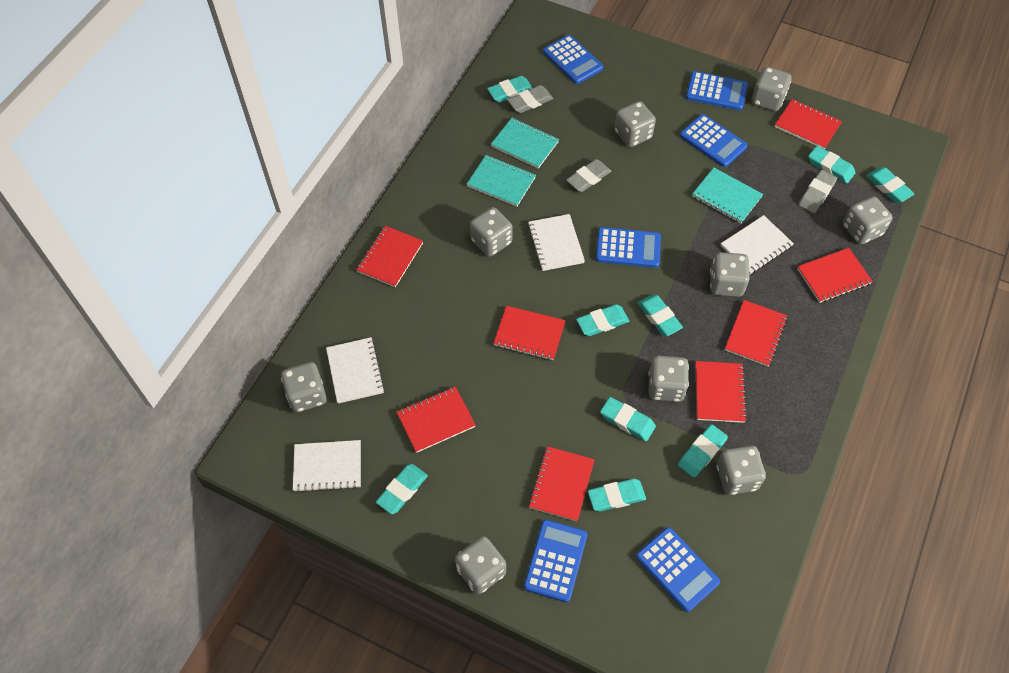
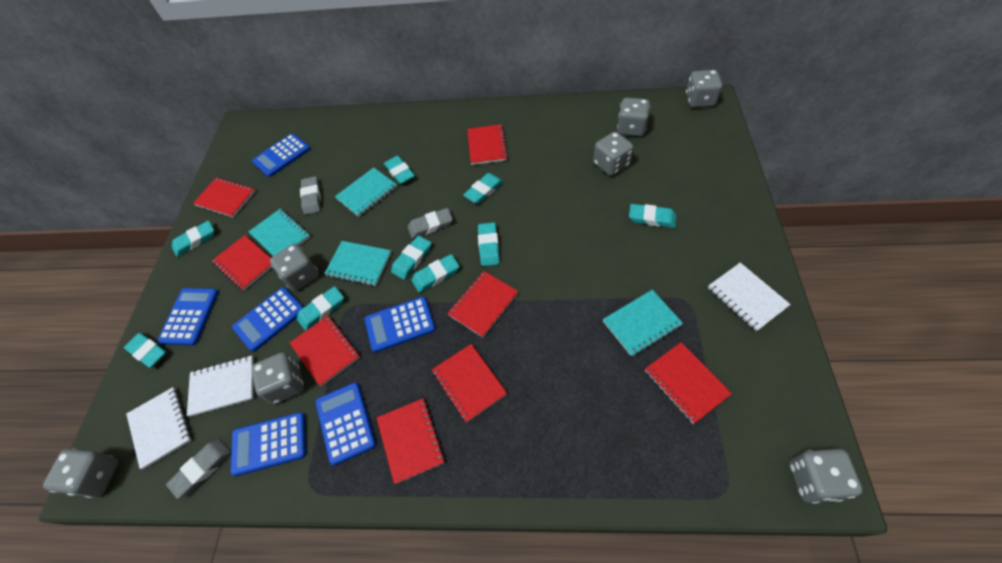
grey dice: [281,362,327,412] [455,536,506,594] [470,207,513,257] [614,101,656,147] [648,356,689,402] [710,252,750,297] [717,446,766,495] [751,67,791,111] [843,196,893,244] = 9 -> [43,449,119,498] [251,352,304,404] [270,244,319,291] [593,132,634,176] [617,98,650,137] [686,70,722,108] [789,449,863,504] = 7
turquoise notebook: [467,155,536,207] [491,118,559,169] [692,168,763,223] = 3 -> [248,209,310,256] [324,241,392,286] [335,167,397,217] [603,290,683,357] = 4
white notebook: [293,440,361,492] [326,337,385,404] [528,214,585,271] [721,215,794,274] = 4 -> [126,387,191,470] [187,356,254,417] [708,263,791,331] = 3

